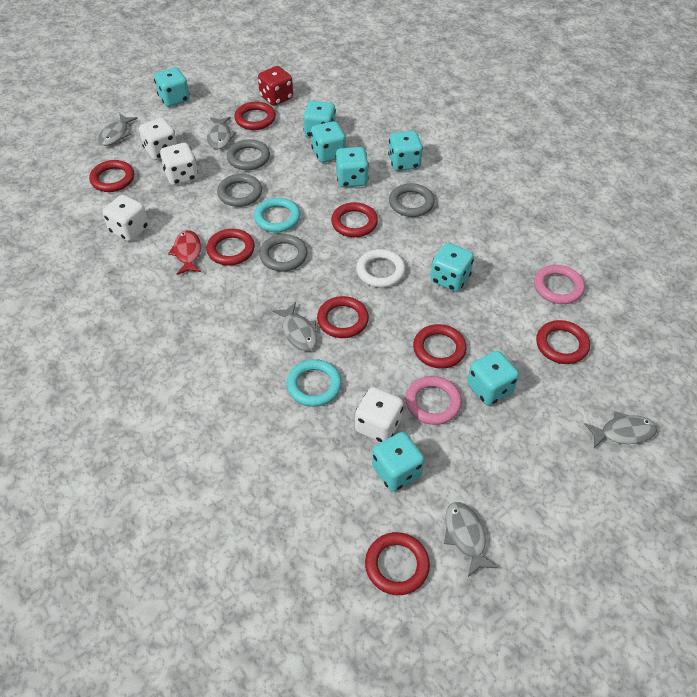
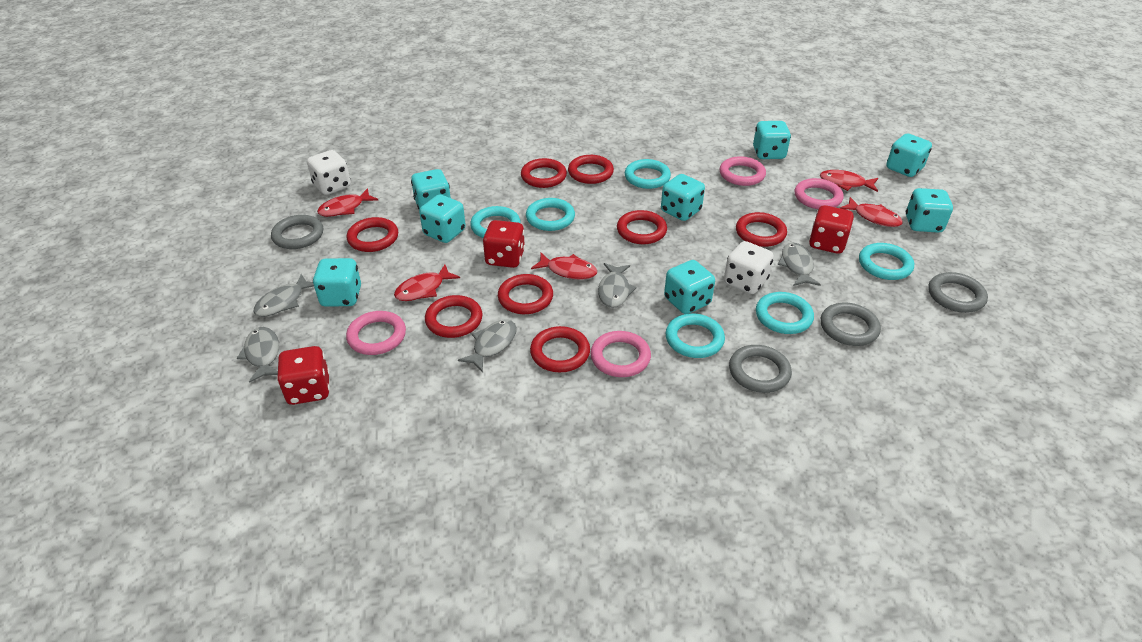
pink ring: [405,376,462,425] [534,265,585,304] = 2 -> [346,311,406,355] [590,331,651,377] [719,156,766,186] [795,178,844,209] = 4
red dice: [258,66,293,106] = 1 -> [277,346,330,405] [483,220,525,268] [809,205,854,254] = 3
red fish: [168,230,201,275] = 1 -> [317,188,378,217] [394,265,460,301] [531,252,597,280] [820,170,878,192] [840,197,903,227] = 5
turquoise ring: [254,198,300,232] [287,359,342,407] = 2 -> [470,206,521,238] [526,198,575,231] [625,159,671,189] [666,314,725,358] [756,292,814,334] [859,243,914,280] = 6
white dice: [103,195,149,241] [139,118,177,160] [160,143,198,185] [355,387,403,442] = 4 -> [307,150,351,195] [724,241,774,294] = 2
white ring: [356,249,406,288] = 1 -> none = 0

